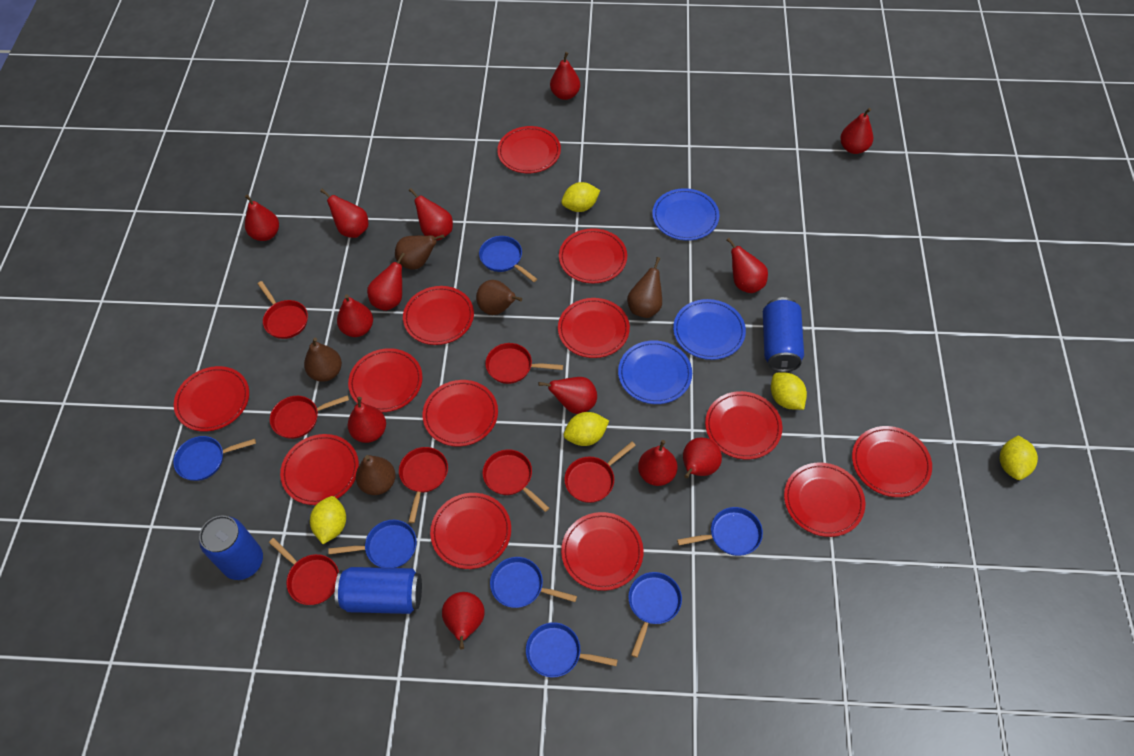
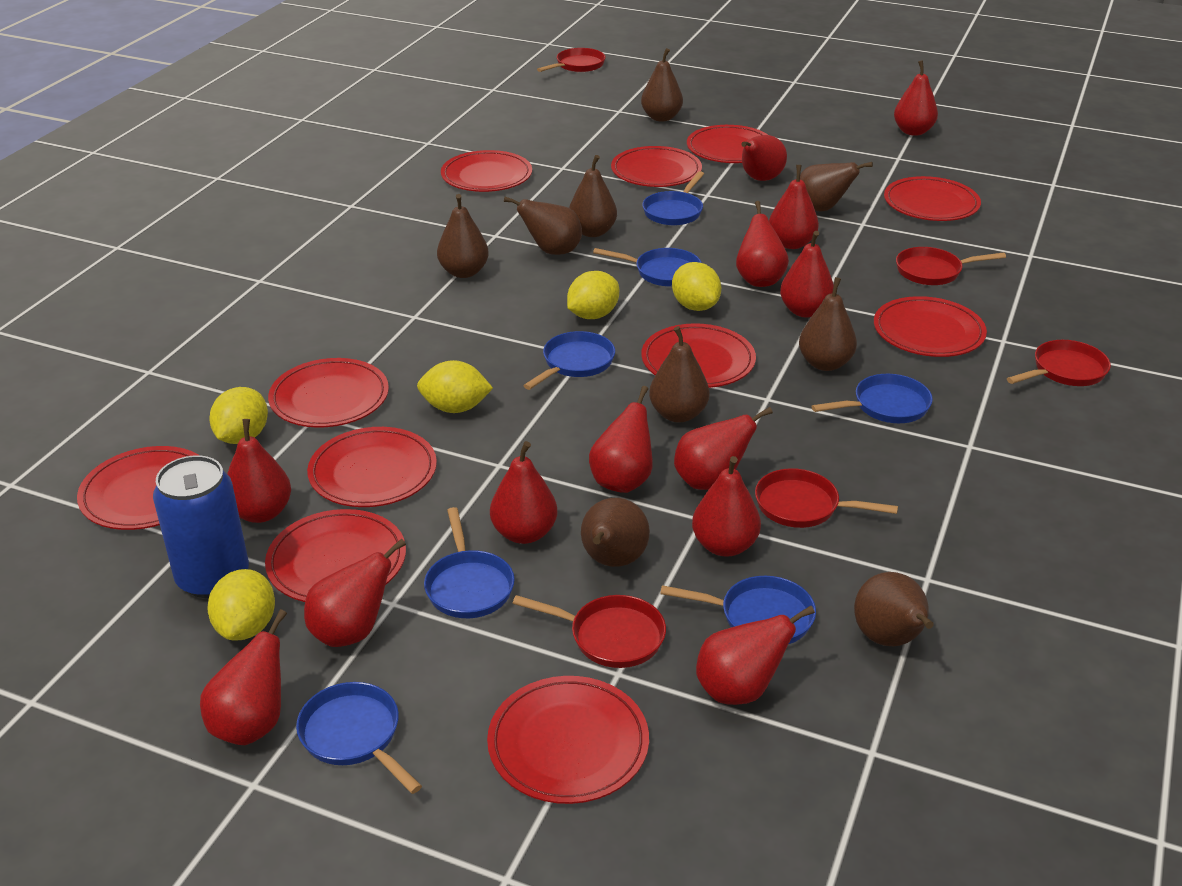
blue can: [199,516,263,580] [335,567,422,614] [763,297,804,372] = 3 -> [153,455,249,598] = 1
blue plate: [618,340,692,404] [652,188,720,241] [673,299,746,360] = 3 -> none = 0
brown pear: [304,338,342,382] [356,455,396,495] [395,234,444,270] [476,280,522,315] [627,257,662,318] = 5 -> [437,194,489,278] [504,197,582,255] [569,155,617,237] [581,498,650,567] [641,48,683,122] [649,326,710,423] [799,277,857,371] [800,162,873,212] [854,572,934,646] = 9
red pan: [258,281,308,339] [269,538,339,605] [270,395,349,439] [399,447,448,523] [482,449,549,512] [485,343,563,384] [564,442,636,503] = 7 -> [513,595,666,668] [537,48,606,72] [755,468,898,528] [896,247,1006,285] [1007,340,1111,386] = 5
red plate: [174,366,249,431] [280,434,359,505] [348,348,423,412] [403,286,474,345] [422,380,498,447] [430,493,511,569] [497,126,561,173] [558,298,630,358] [559,228,627,284] [561,512,643,591] [705,391,782,459] [784,463,865,537] [852,426,932,497] = 13 -> [77,446,198,530] [265,509,406,602] [268,358,389,428] [307,427,437,507] [441,150,532,192] [487,676,649,804] [611,146,702,187] [641,323,756,388] [687,125,768,163] [874,296,987,357] [884,176,981,221] = 11

